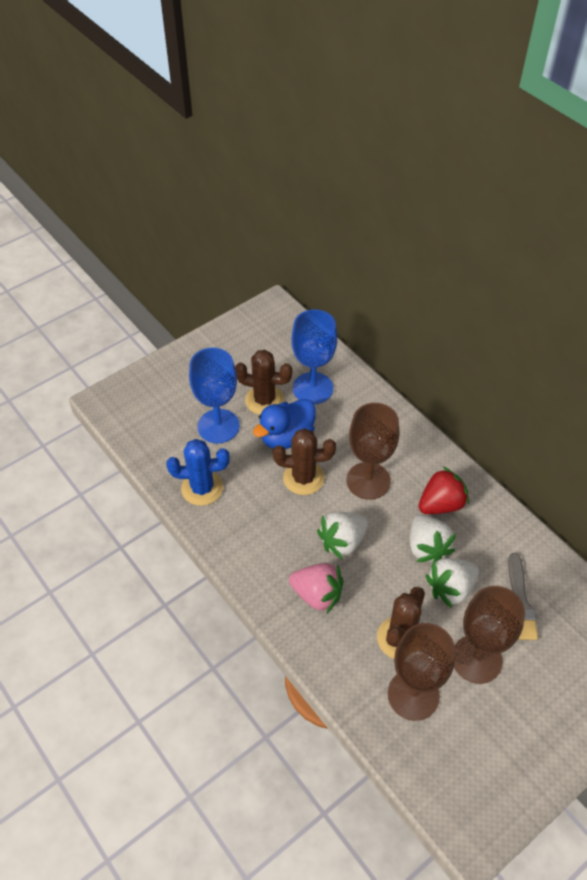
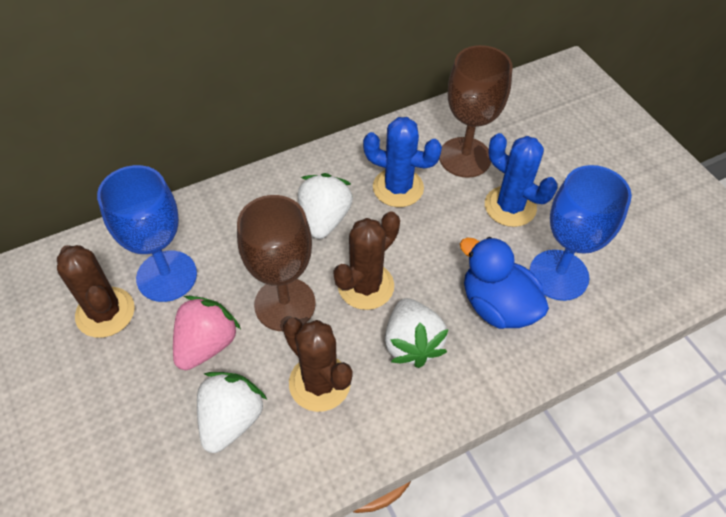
blue cactus: [166,439,230,506] = 1 -> [363,117,442,207] [485,133,558,227] = 2
brown goblet: [347,403,400,500] [388,623,455,721] [454,586,525,684] = 3 -> [237,195,316,331] [439,45,513,178] = 2
grey brush: [508,553,538,640] = 1 -> none = 0
red strawberry: [418,466,469,514] = 1 -> none = 0

